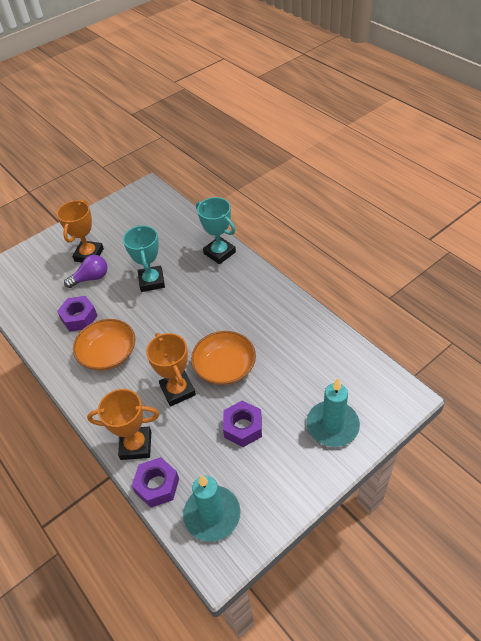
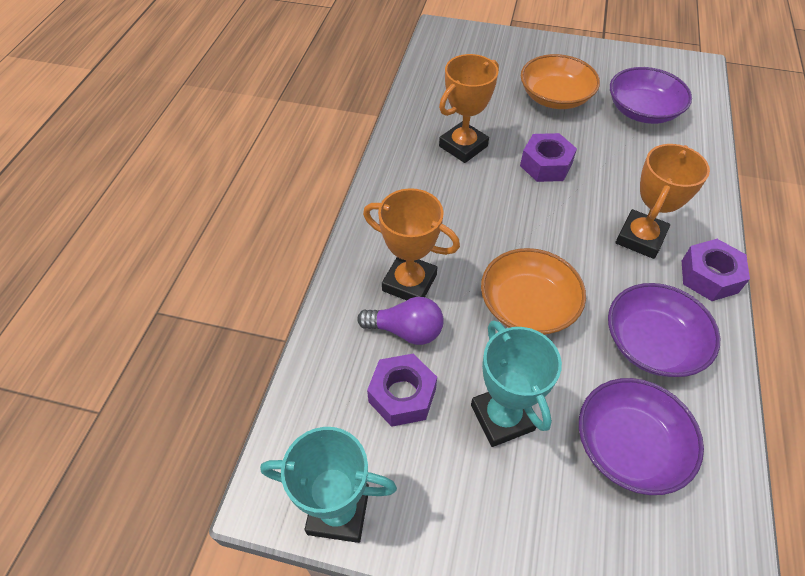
purple bowl: none = 0 -> [579,378,704,495] [608,283,721,377] [610,67,692,124] = 3
turquoise candle: [183,475,241,542] [307,379,360,447] = 2 -> none = 0

